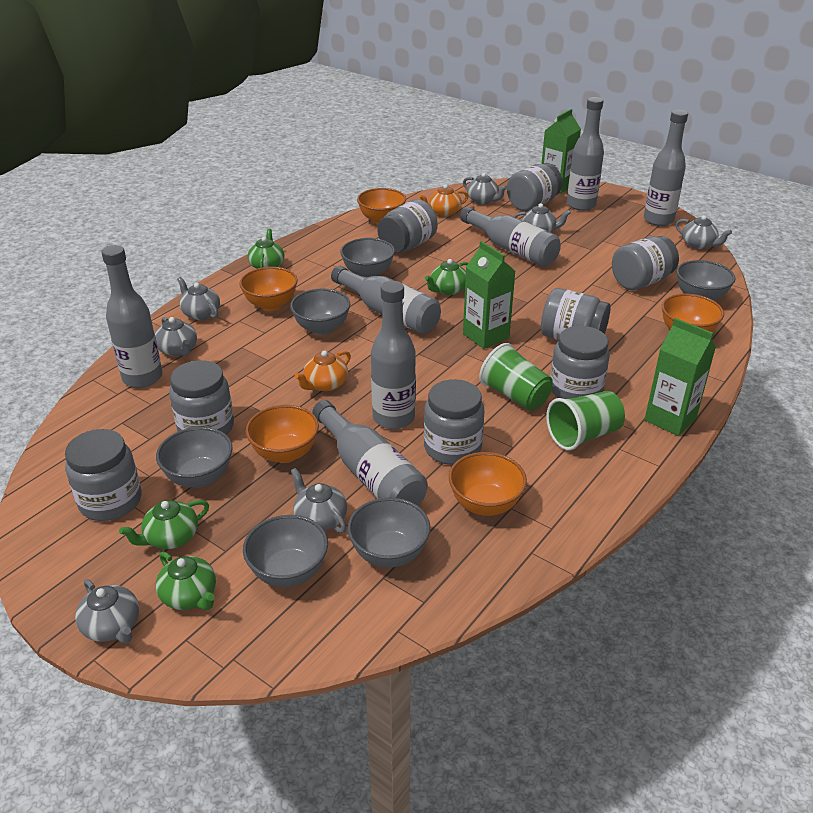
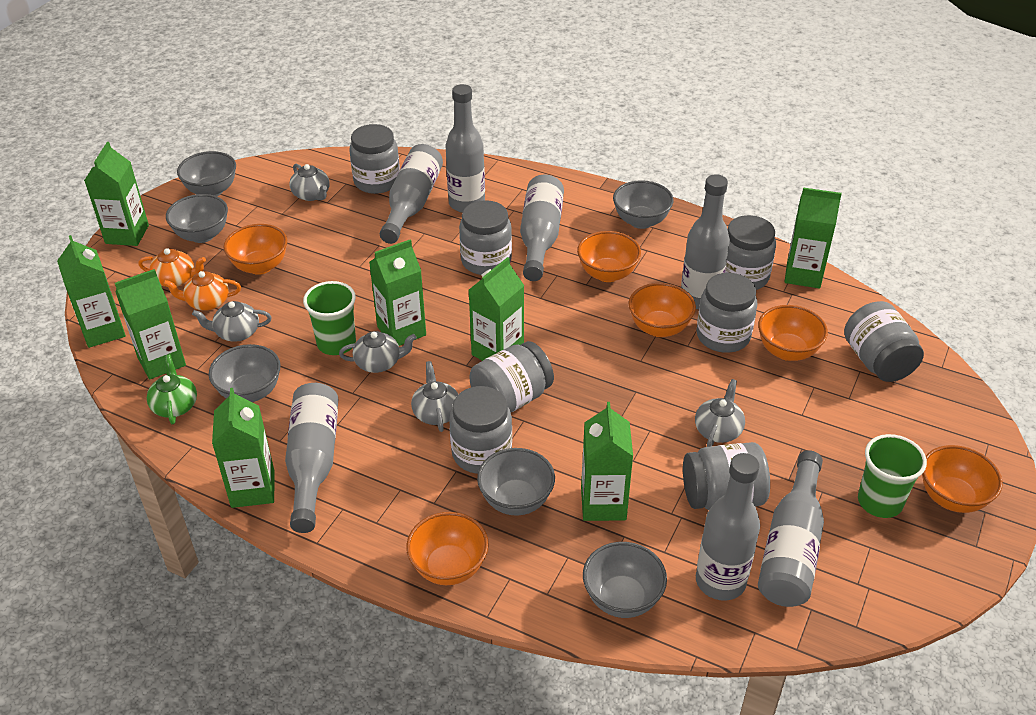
green carton: [463,241,515,349] [541,109,581,194] [645,318,716,436] = 3 -> [57,235,126,348] [84,142,149,246] [115,269,186,379] [212,388,275,508] [369,240,426,346] [469,257,524,361] [581,402,633,521] [785,188,842,288] = 8
green teapot: [119,500,209,549] [156,551,216,610] [248,229,284,269] [425,259,468,295] = 4 -> [147,355,197,424] = 1
grey teapot: [75,579,139,643] [155,317,197,356] [177,277,220,320] [291,468,347,533] [463,173,507,204] [513,203,571,232] [676,215,732,249] = 7 -> [192,301,272,342] [289,164,330,201] [339,331,416,373] [411,361,458,432] [695,379,745,447] = 5
orange bowl: [239,267,298,311] [246,405,319,463] [357,188,406,224] [449,452,527,516] [662,294,724,332] = 5 -> [224,224,287,275] [406,512,489,585] [577,231,641,282] [628,283,696,337] [758,305,828,361] [922,445,1003,513] = 6

